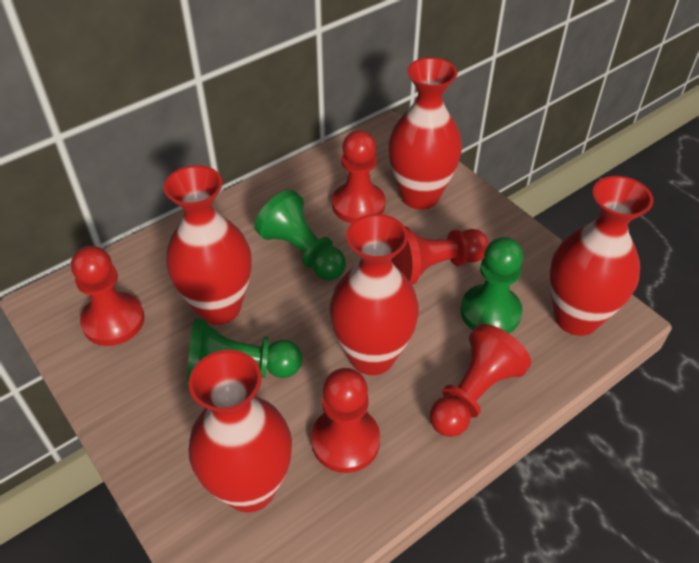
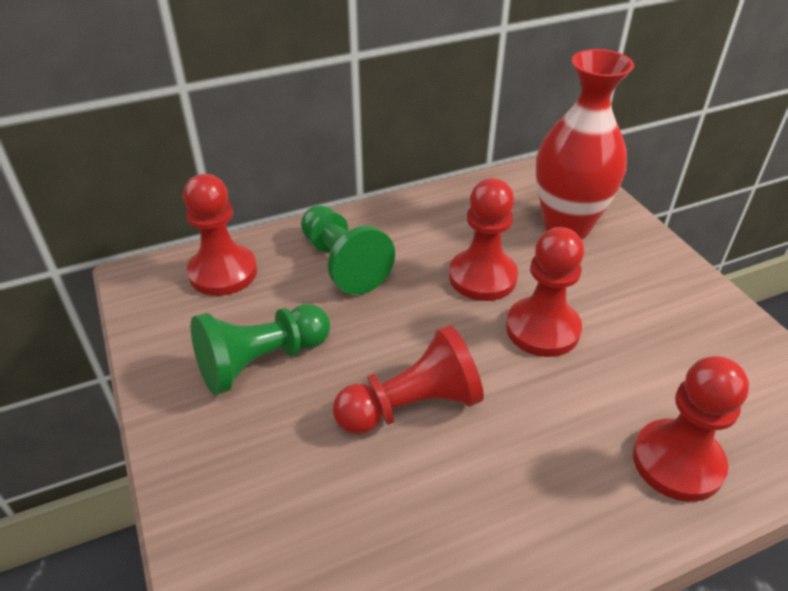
green pawn: [187,318,302,385] [255,190,346,281] [460,237,524,333] = 3 -> [191,304,330,395] [301,205,395,295] = 2
red vase: [164,165,252,325] [189,350,292,512] [329,214,419,375] [388,57,462,210] [550,176,653,336] = 5 -> [536,49,634,240] = 1

